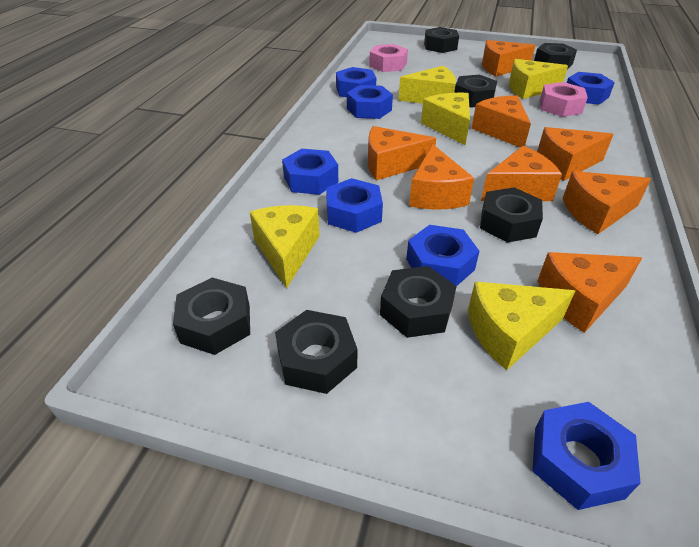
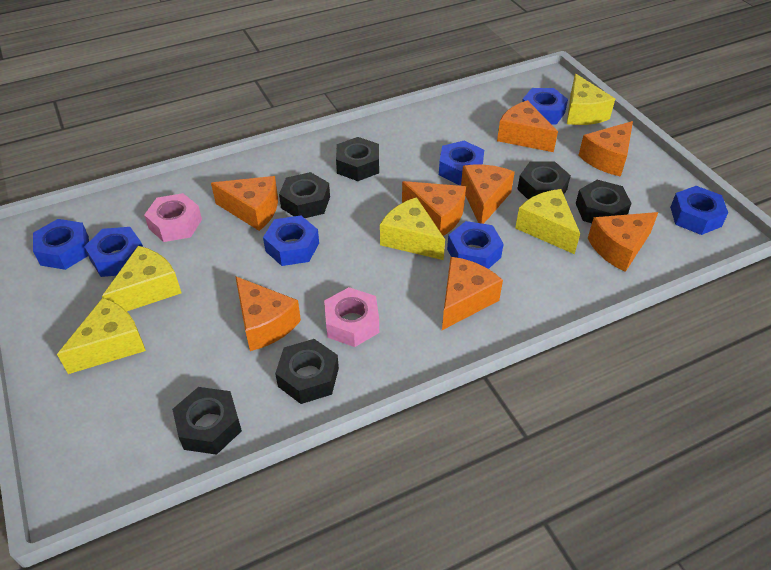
black nut: [173,277,250,355] [275,310,358,394] [380,266,457,338] [424,27,459,53] [454,75,497,108] [480,187,543,243] [534,43,577,69] = 7 -> [172,387,242,455] [275,339,339,404] [279,172,330,218] [336,137,379,181] [517,161,571,199] [576,180,632,223] = 6

